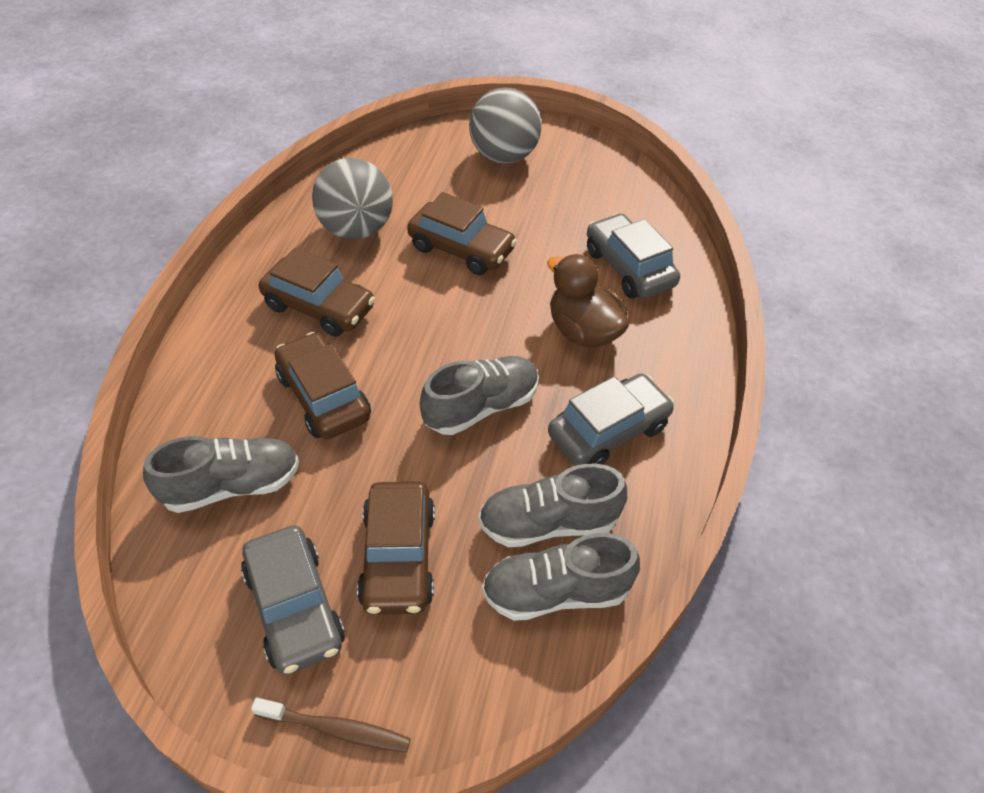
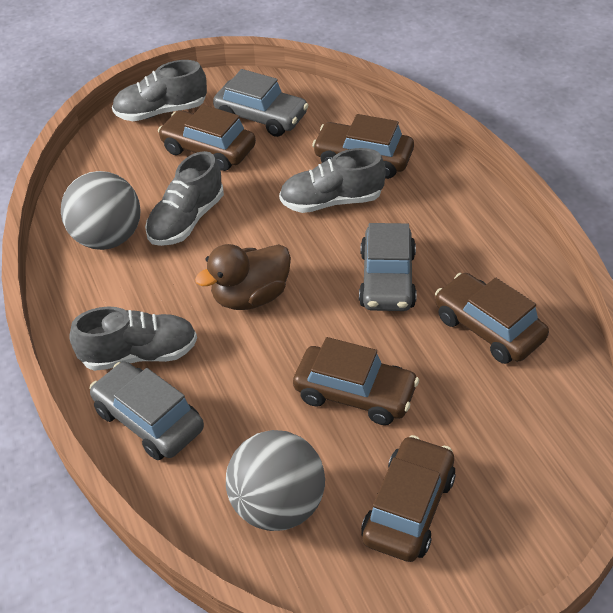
brown car: [259,248,375,337] [275,332,371,439] [357,482,435,615] [407,192,517,275] = 4 -> [158,105,256,171] [293,337,419,425] [312,114,414,179] [361,435,456,562] [435,273,549,364] = 5
brown toothbrush: [251,698,411,753] = 1 -> none = 0

